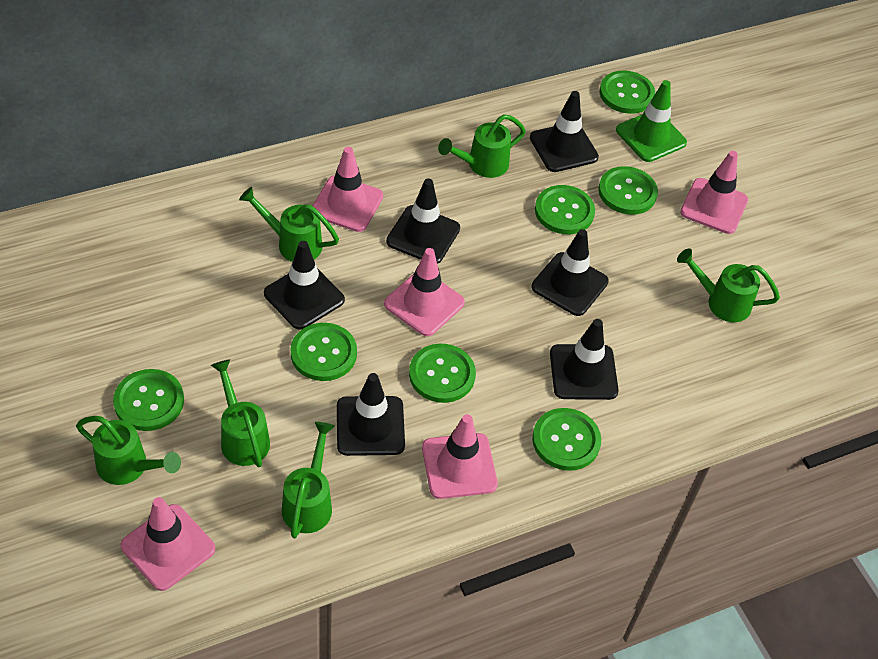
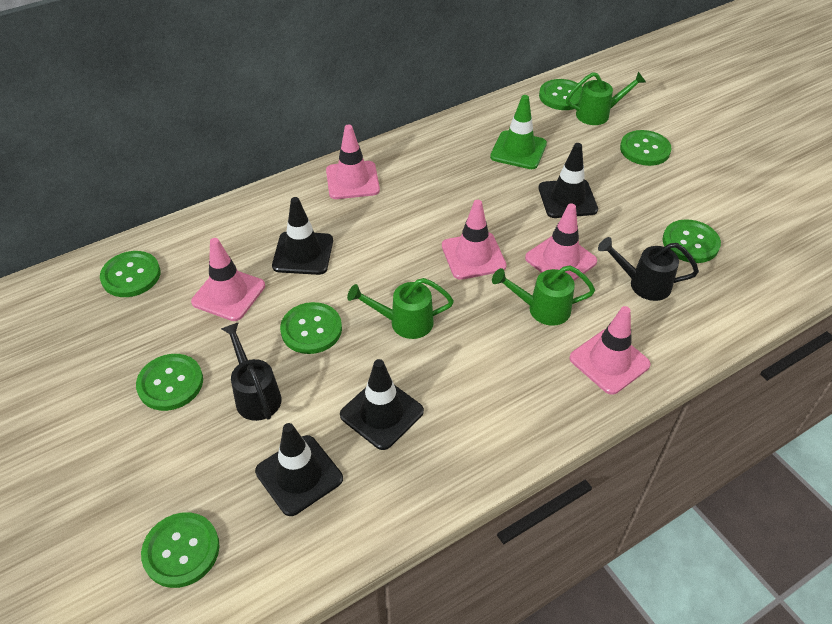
black traffic cone: [264,241,345,329] [337,373,405,456] [386,178,460,264] [530,91,599,172] [531,229,609,316] [550,319,619,400] = 6 -> [255,423,343,516] [272,197,333,275] [340,359,424,450] [538,143,598,218] = 4
black watering can: none = 0 -> [221,322,282,421] [598,237,699,301] = 2
green watering can: [76,416,181,485] [211,359,270,467] [239,187,339,262] [282,422,335,538] [438,114,526,178] [677,248,780,322] = 6 -> [347,278,454,339] [492,265,595,326] [566,71,646,125] = 3

